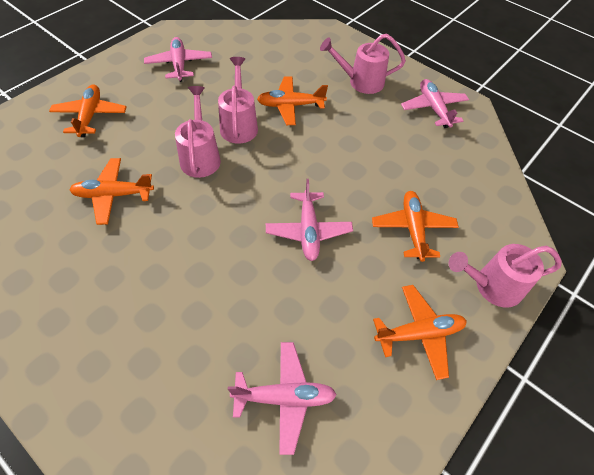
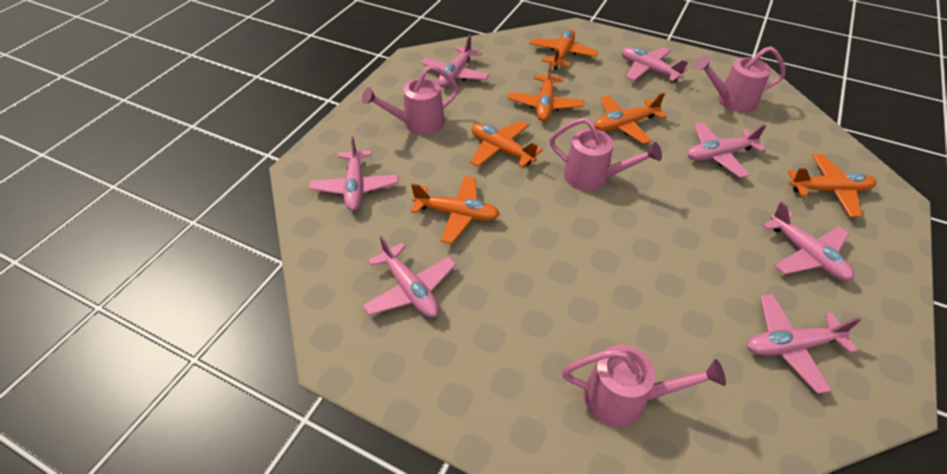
orange plane: [49,85,127,137] [70,158,154,225] [257,76,328,125] [372,191,459,262] [373,285,467,380] = 5 -> [411,176,500,244] [470,121,543,168] [508,61,584,121] [529,29,598,70] [595,93,667,144] [788,154,877,217] = 6
pink plane: [144,37,212,82] [228,342,337,455] [266,179,353,261] [401,79,469,128] = 4 -> [309,136,398,211] [362,235,456,317] [421,35,490,87] [622,47,688,82] [687,122,767,178] [747,294,862,394] [763,201,854,281] = 7

